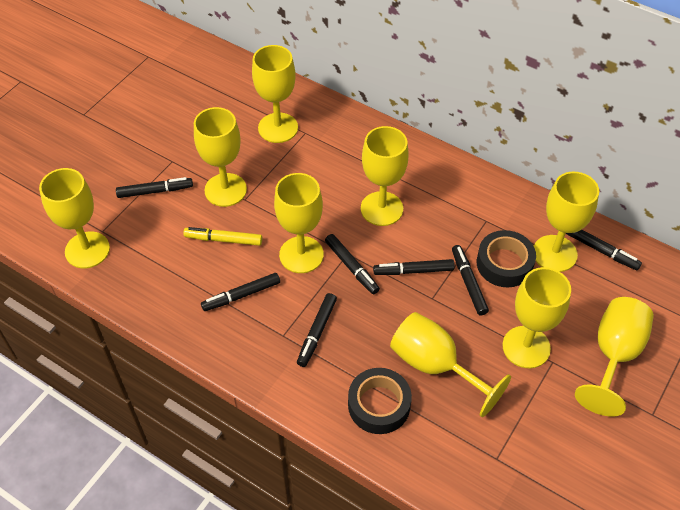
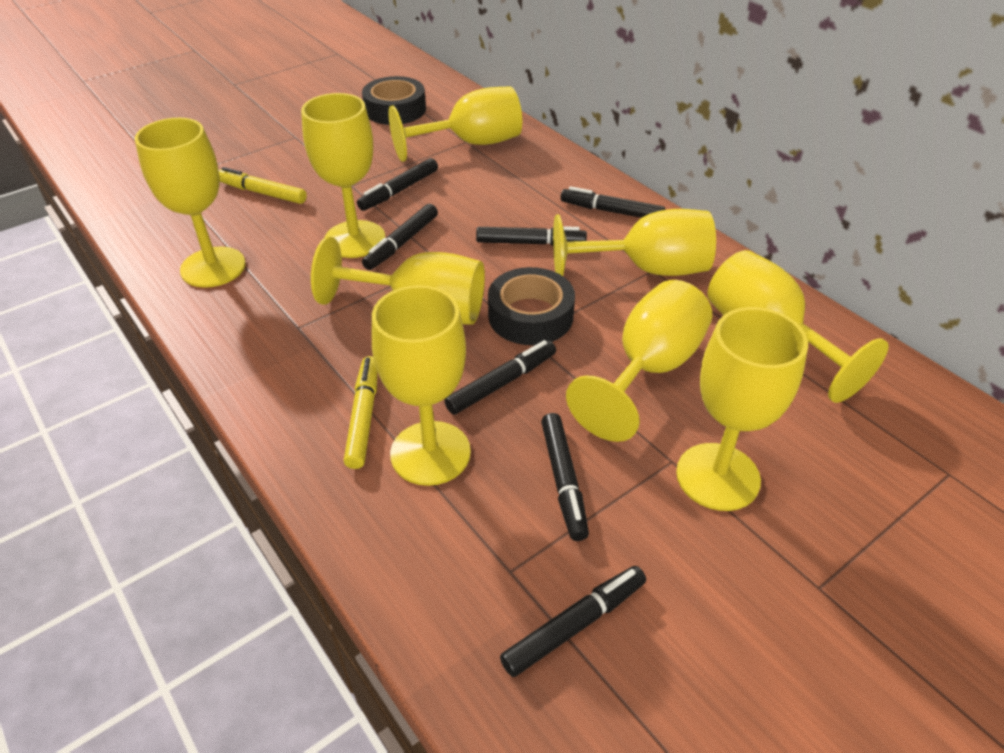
yellow marker: [183,227,262,246] = 1 -> [219,167,307,204] [344,356,378,469] = 2

